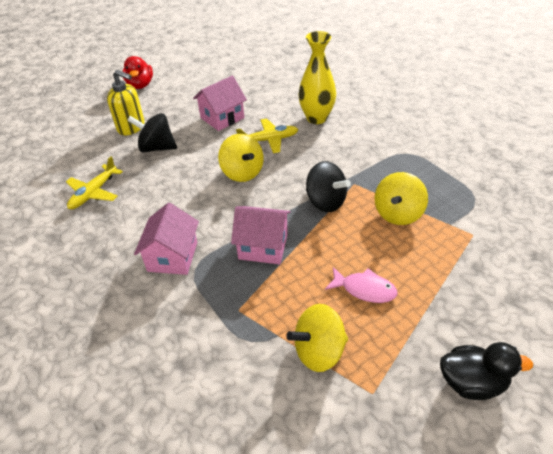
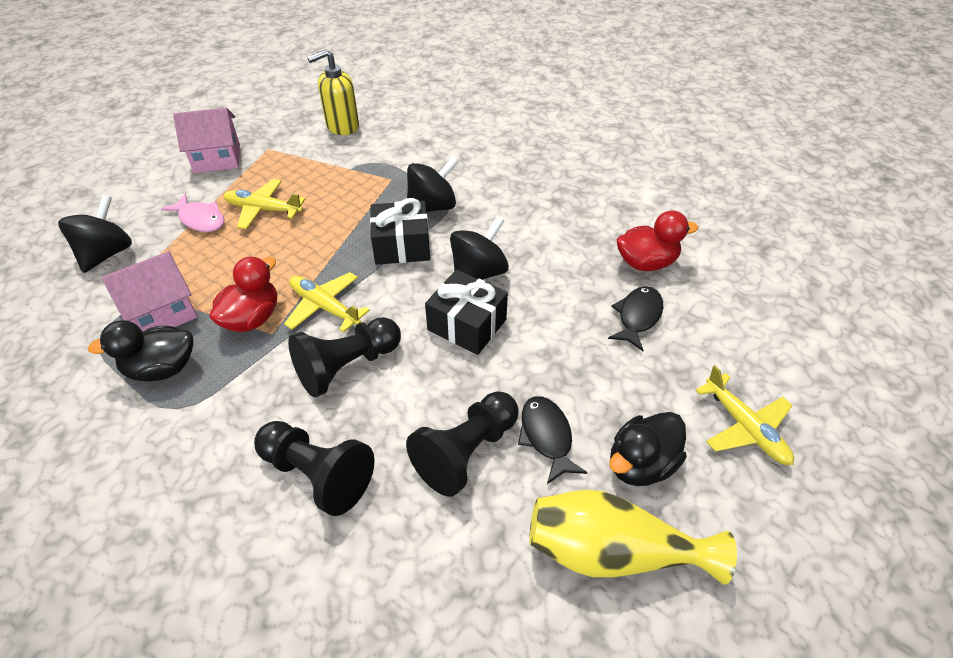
black duck: [440,342,533,400] = 1 -> [88,320,194,382] [609,412,687,486] = 2
black fish: none = 0 -> [518,396,588,484] [608,286,663,351] = 2
black gift: none = 0 -> [370,198,430,265] [425,270,508,355] = 2
black pawn: none = 0 -> [254,421,375,516] [288,317,401,398] [406,391,519,497] = 3
black spinning top: [127,113,177,153] [306,161,351,212] = 2 -> [58,195,132,273] [407,157,459,212] [450,216,509,280] = 3
pink house: [134,203,199,275] [193,76,247,131] [231,206,291,264] = 3 -> [101,251,198,332] [173,108,240,173] = 2
red duck: [122,56,153,89] = 1 -> [209,257,277,332] [617,210,698,271] = 2
yellow plane: [66,156,123,209] [236,119,298,153] = 2 -> [223,179,305,229] [284,272,370,332] [696,365,794,465] = 3
yellow spinning top: [218,134,264,182] [286,304,348,372] [375,172,428,225] = 3 -> none = 0

